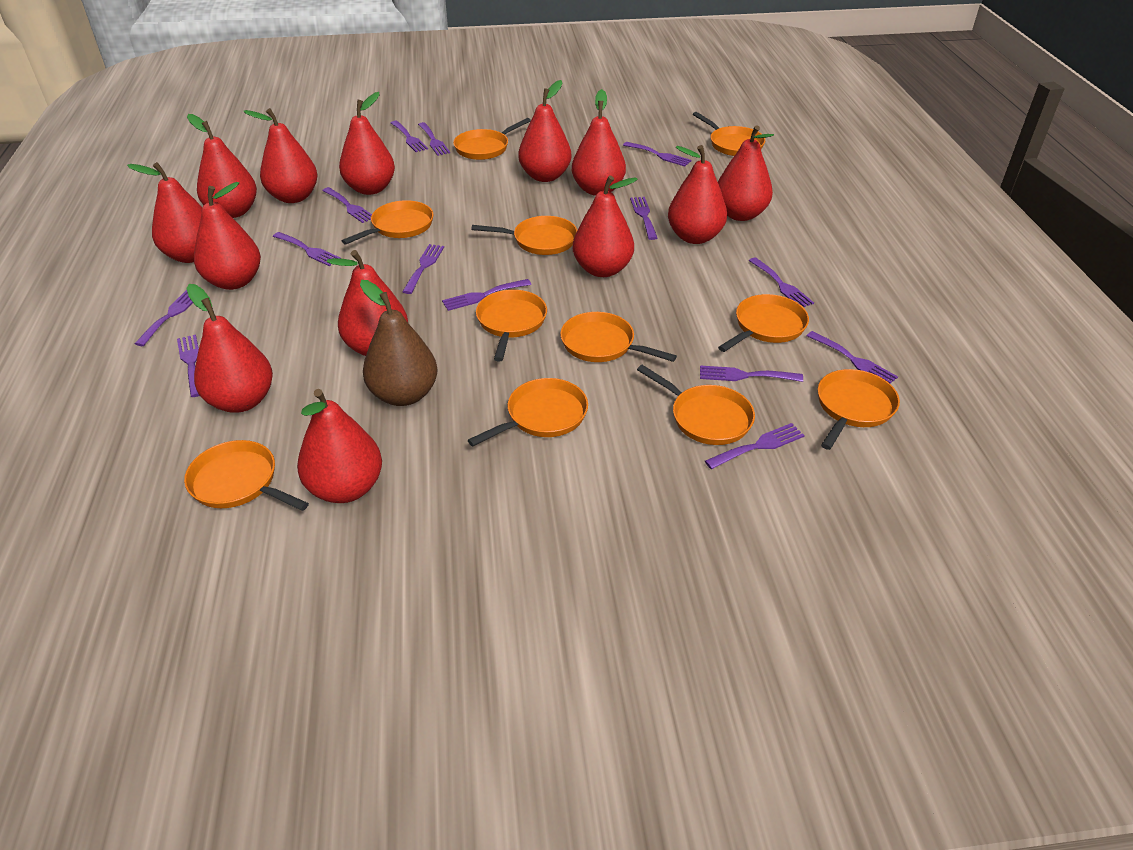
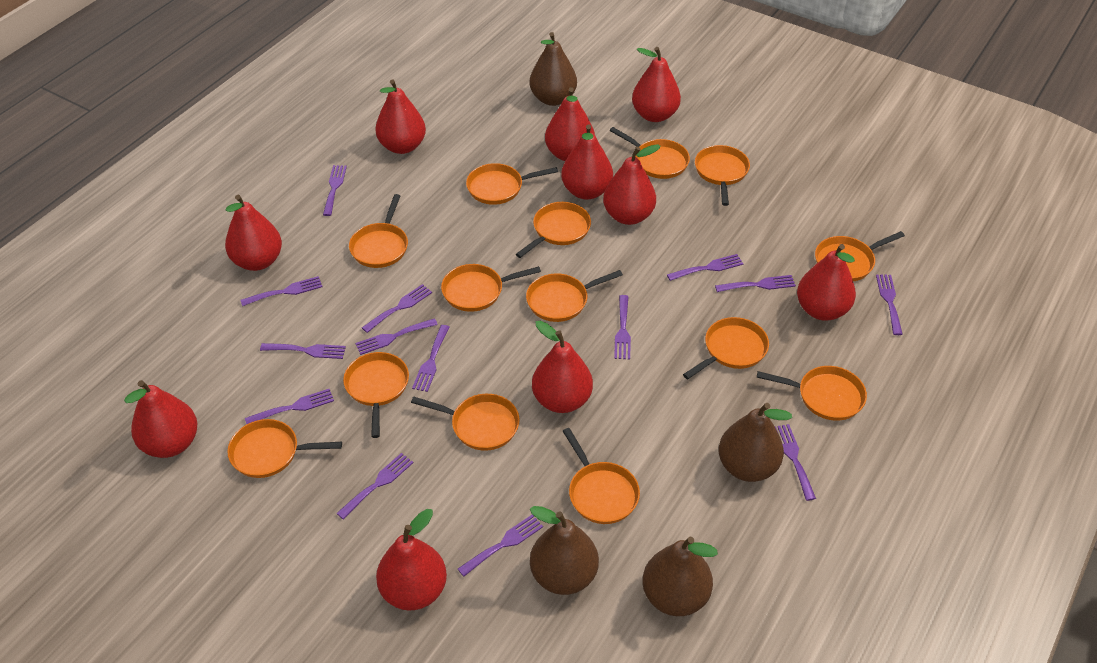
brown pear: [360,280,437,406] = 1 -> [530,32,577,106] [530,506,599,595] [642,537,718,616] [719,403,792,482] = 4
orange pan: [184,440,309,511] [342,200,434,245] [453,118,531,160] [468,378,588,446] [471,216,577,255] [476,290,547,362] [560,312,677,362] [637,365,755,445] [693,112,765,156] [718,294,809,352] [818,369,900,450] = 11 -> [227,419,342,478] [343,352,409,438] [349,194,408,268] [411,394,520,451] [441,264,541,312] [466,163,558,205] [516,202,591,258] [526,270,623,322] [563,428,640,524] [610,127,690,179] [683,317,769,379] [695,145,750,206] [757,366,867,421] [815,231,905,281] = 14
red pear: [127,162,202,263] [186,284,273,413] [187,114,257,218] [194,182,261,290] [243,108,317,203] [297,389,382,503] [327,250,408,356] [339,92,395,195] [518,80,571,182] [572,89,626,196] [573,175,638,277] [668,145,727,244] [718,125,774,221] = 13 -> [124,380,198,458] [225,195,282,271] [375,79,426,154] [376,509,447,611] [532,321,593,413] [545,87,595,161] [561,124,613,199] [603,144,661,225] [632,47,681,122] [797,244,856,321] = 10

